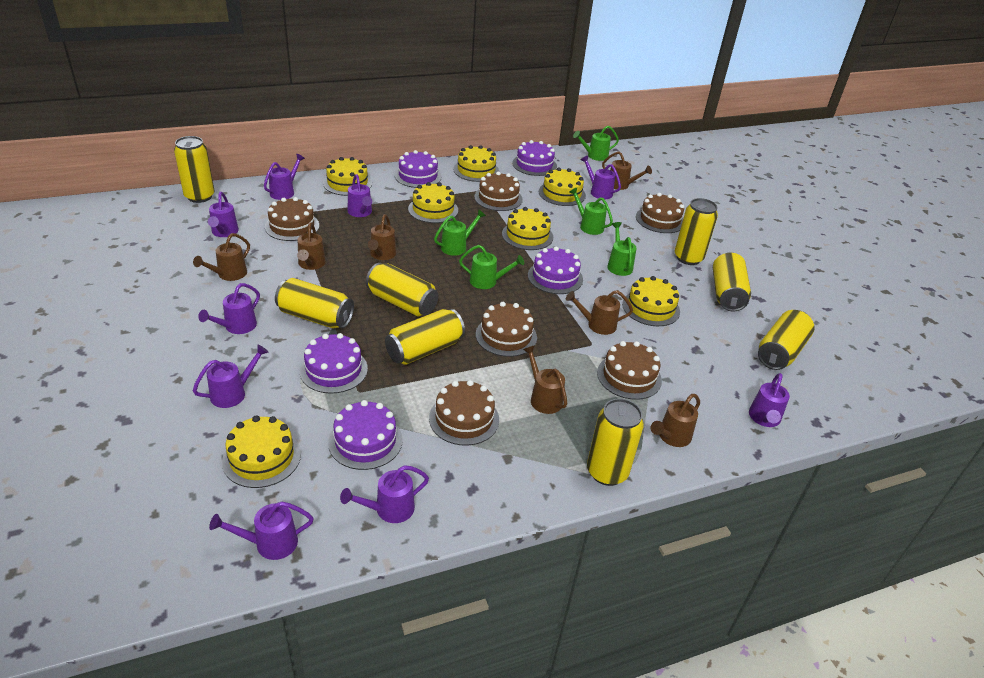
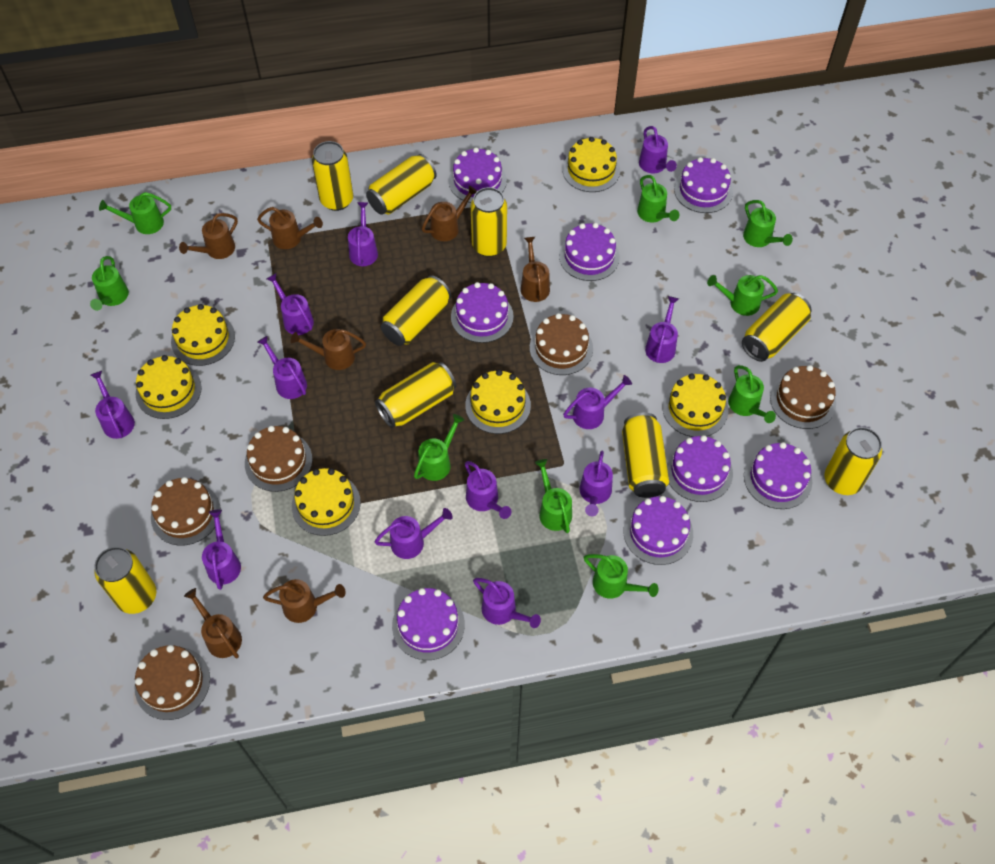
brown cake: [265,197,319,241] [429,380,499,446] [474,172,523,211] [476,302,537,357] [597,341,662,400] [636,193,684,233] = 6 -> [135,645,210,720] [151,477,221,546] [245,426,312,492] [530,313,593,375] [770,365,836,429] = 5
green watering can: [434,209,486,256] [459,245,524,289] [569,187,613,235] [573,126,619,161] [607,222,637,276] = 5 -> [90,256,129,311] [99,192,171,234] [414,414,464,481] [535,459,572,533] [584,554,658,599] [637,175,679,223] [707,275,778,316] [728,365,776,423] [743,200,793,247] = 9
purple cake: [300,333,368,394] [328,400,403,470] [395,150,442,188] [512,140,557,176] [528,246,583,294] = 5 -> [392,588,465,660] [449,147,507,203] [451,282,514,343] [559,223,620,281] [624,496,693,565] [666,435,733,502] [674,157,733,213] [744,442,812,509] = 8
purple watering can: [193,345,269,408] [198,283,260,334] [208,192,239,237] [209,501,314,560] [264,154,305,200] [340,465,429,523] [348,174,372,217] [581,156,621,199] [749,373,790,427] = 9 -> [90,371,135,439] [202,510,241,590] [257,336,307,399] [267,273,314,335] [348,202,378,266] [374,508,453,559] [465,461,511,519] [473,578,541,628] [563,375,632,429] [580,451,613,516] [639,126,677,173] [645,296,679,363] = 12
yellow cake: [222,415,301,488] [323,157,372,196] [408,182,458,223] [453,145,499,182] [502,207,553,250] [539,168,586,206] [622,276,680,326] = 7 -> [136,355,202,419] [171,304,235,366] [292,468,361,536] [465,370,531,434] [562,137,620,192] [662,373,728,437] = 6
yellow can: [174,136,215,203] [275,278,354,328] [366,263,438,317] [385,309,465,365] [587,398,644,486] [675,198,718,265] [713,252,751,311] [758,310,815,370] = 8 -> [94,547,156,614] [312,141,353,211] [366,154,437,215] [375,362,456,428] [381,275,451,346] [471,187,507,257] [622,413,669,498] [742,293,812,362] [825,427,882,495] = 9

